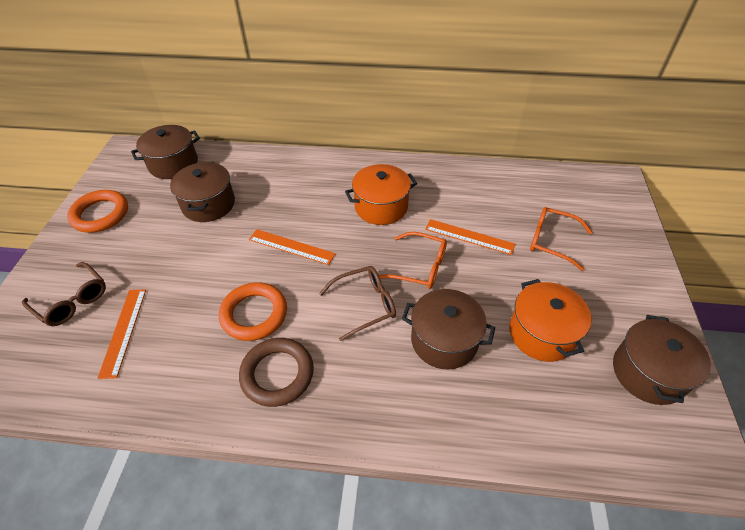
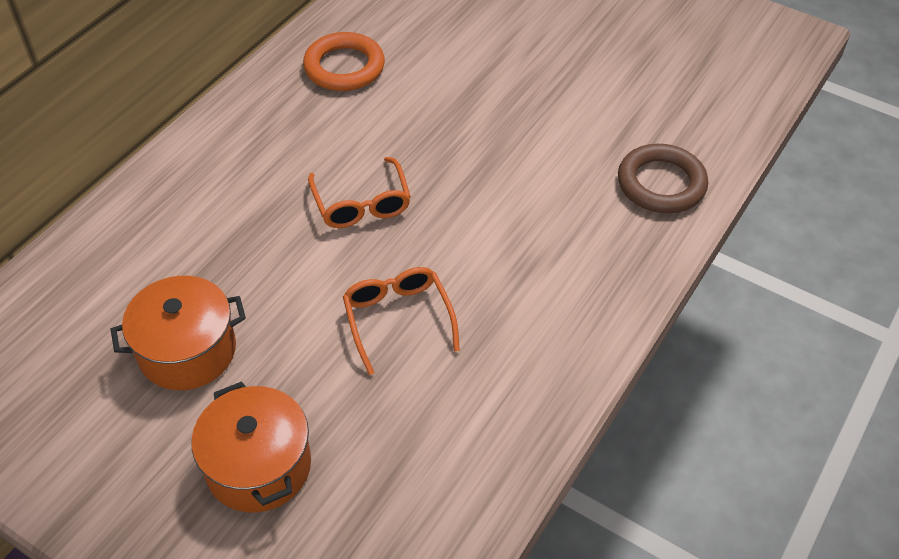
brown glasses: [22,262,106,326] [319,266,396,341] = 2 -> none = 0
brown pot: [131,125,200,179] [170,162,235,222] [402,289,495,369] [613,315,711,405] = 4 -> none = 0
orange ring: [67,190,128,233] [219,282,287,341] = 2 -> [303,32,385,91] = 1
orange ruler: [98,289,146,379] [249,229,336,265] [425,219,515,255] = 3 -> none = 0

